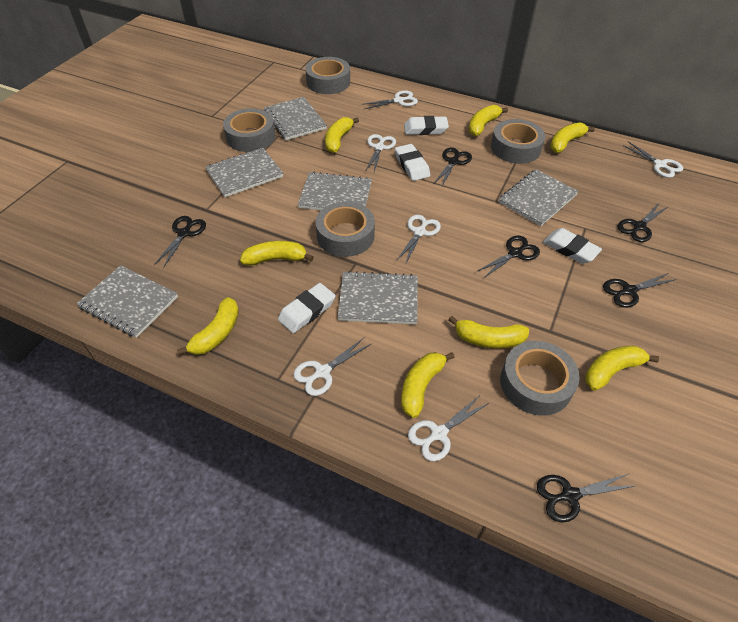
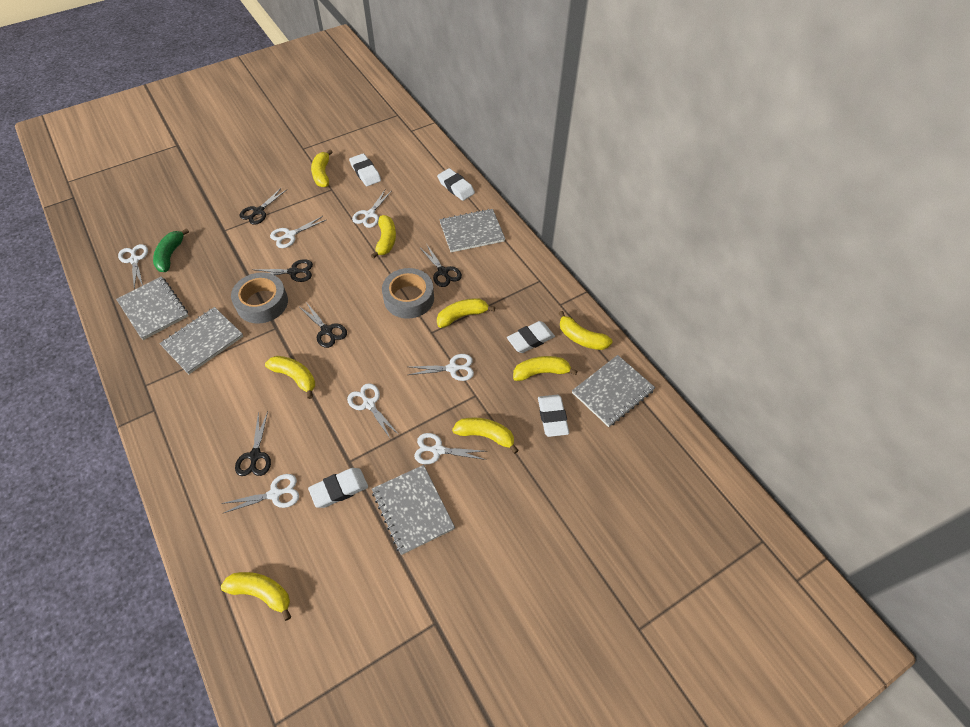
black scissors: [154,216,206,268] [433,148,472,188] [476,235,540,278] [537,474,634,522] [603,273,676,308] [617,204,669,242] = 6 -> [235,411,271,476] [240,187,286,225] [255,259,313,282] [300,302,347,348] [420,245,462,287] = 5
green banana: none = 0 -> [153,228,189,272] = 1
grey notebook: [77,265,178,338] [205,148,283,197] [264,97,327,140] [298,172,372,210] [338,271,418,324] [499,169,579,226] = 6 -> [116,276,188,340] [159,307,243,374] [372,465,455,555] [439,209,505,252] [572,355,655,427] = 5
grey tape: [223,108,276,152] [305,57,350,94] [315,201,375,257] [491,119,545,164] [500,341,580,416] = 5 -> [231,272,288,324] [382,268,434,319] = 2
white eraser: [278,283,336,333] [395,144,430,181] [404,116,449,135] [543,228,602,264] = 4 -> [308,468,368,508] [349,153,381,186] [437,168,475,201] [507,321,555,353] [538,395,569,437] = 5
white scissors: [293,337,371,396] [361,90,418,109] [366,134,396,172] [396,215,441,265] [408,396,489,461] [622,142,683,178] = 6 -> [118,244,148,289] [221,474,299,514] [270,216,326,248] [347,383,399,438] [352,190,392,228] [408,354,474,381] [414,433,486,464] = 7

